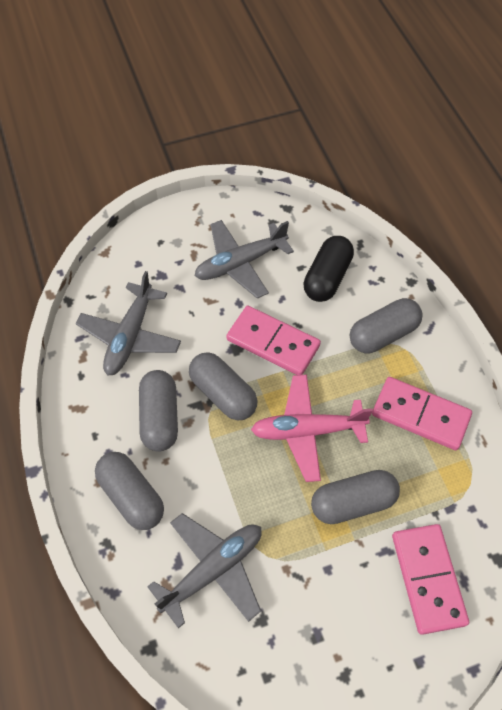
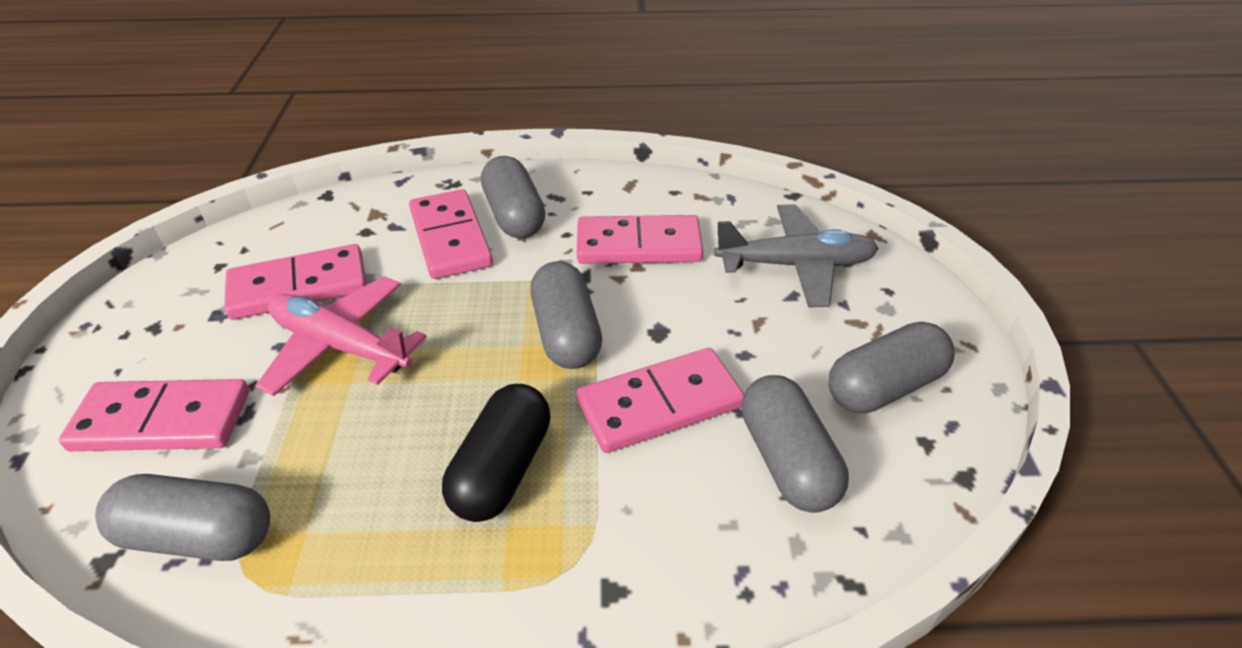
grey plane: [76,271,181,376] [147,513,262,628] [195,220,294,299] = 3 -> [714,204,879,308] = 1
pink domino: [226,306,321,375] [372,377,472,450] [392,524,469,635] = 3 -> [59,379,249,451] [224,244,367,320] [409,189,493,279] [577,215,703,264] [577,348,744,453] = 5

